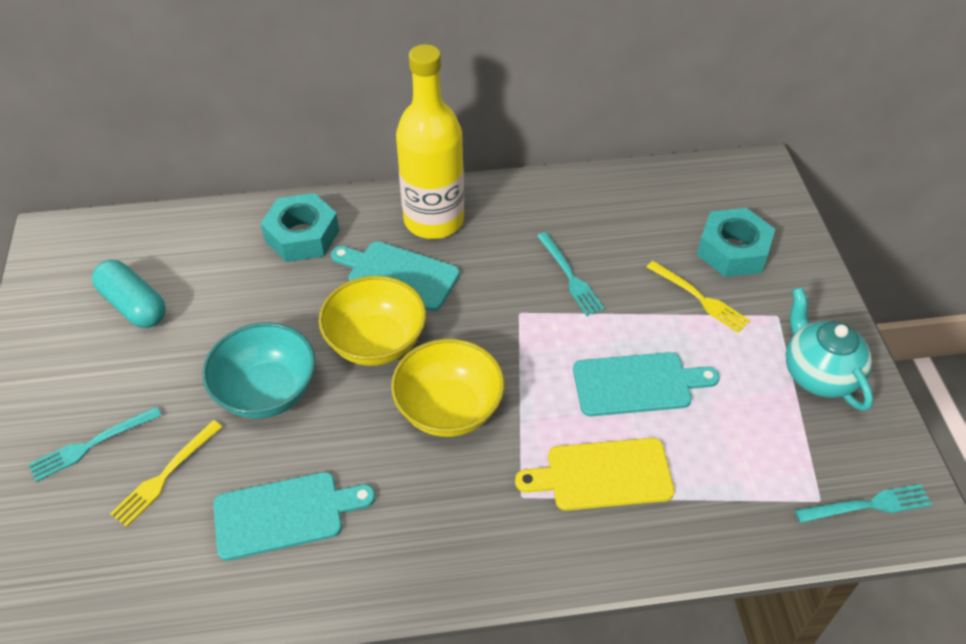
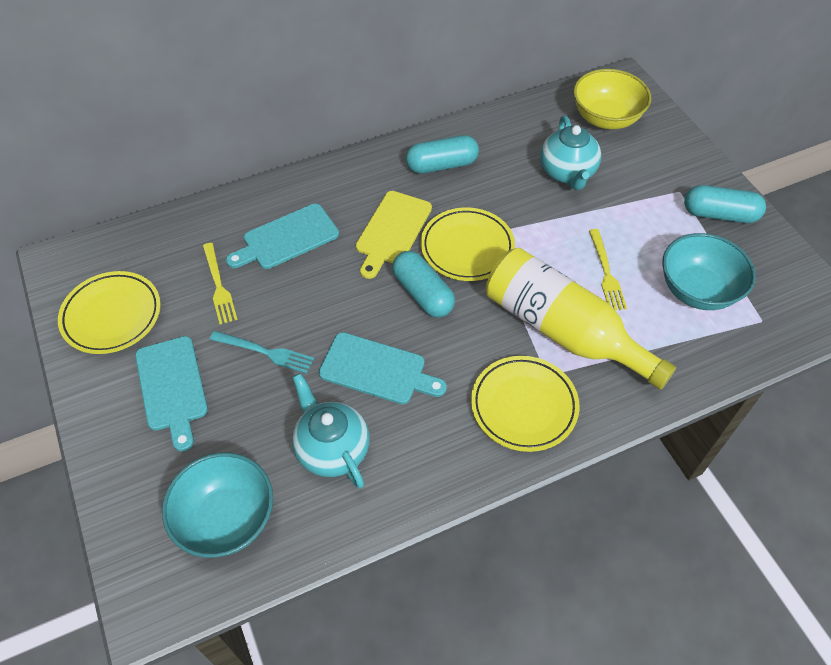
turquoise bowl: [202,322,316,419] = 1 -> [162,453,273,558] [662,233,756,310] = 2
turquoise capsule: [92,260,166,328] = 1 -> [392,251,455,318] [406,135,479,174] [684,185,766,223] = 3
turquoise fork: [28,406,162,482] [537,232,604,316] [795,484,932,523] = 3 -> [210,331,314,374] = 1
turquoise nut: [260,193,339,262] [697,208,775,277] = 2 -> none = 0
turquoise teapot: [786,287,873,411] = 1 -> [292,373,370,489] [540,115,601,190] = 2
yellow bowl: [318,276,426,366] [391,339,505,437] = 2 -> [573,69,651,129] = 1
yellow plate: none = 0 -> [58,271,161,354] [421,207,515,281] [471,356,580,452] = 3

